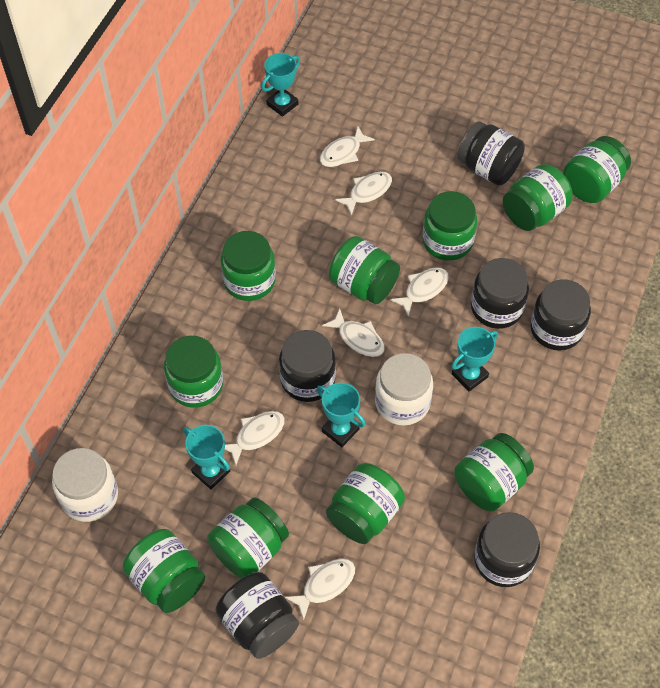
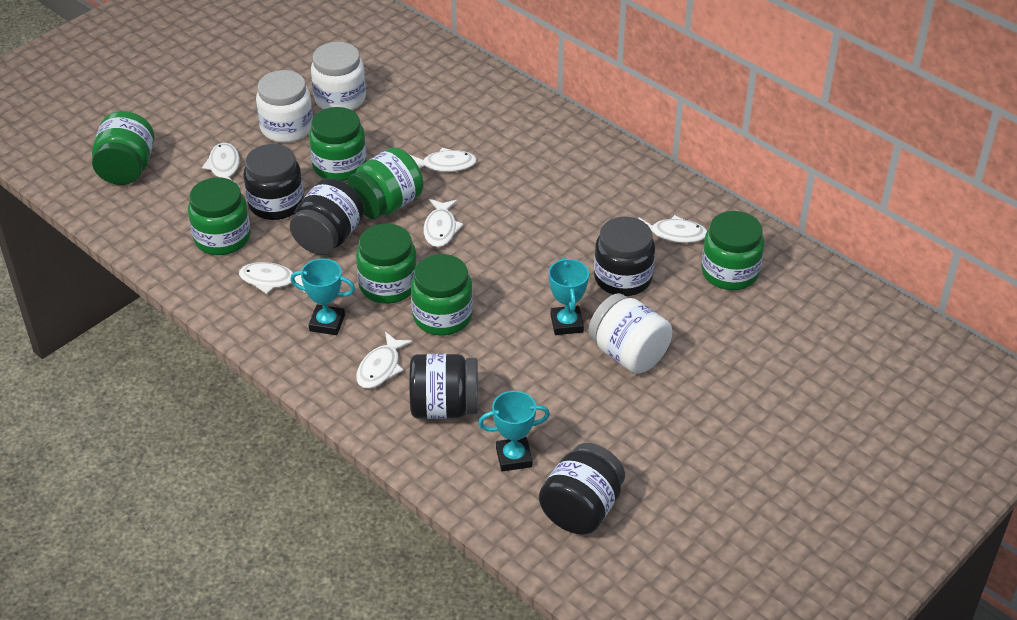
black jar: [215,572,299,659] [279,330,336,402] [457,121,525,186] [471,258,529,329] [474,512,540,587] [530,280,591,351] = 6 -> [243,144,304,220] [290,178,364,255] [409,354,478,419] [539,443,625,534] [594,217,655,296] = 5
green jar: [123,529,205,613] [164,336,223,408] [207,497,289,579] [220,231,276,301] [326,463,405,544] [329,236,400,304] [422,191,477,261] [454,433,534,511] [503,164,573,231] [563,136,631,203] = 10 -> [92,111,155,185] [188,177,251,255] [309,107,367,181] [347,147,423,219] [356,224,417,304] [411,254,473,335] [701,211,764,290] = 7
turquoise trophy: [183,425,230,489] [261,53,300,117] [317,383,366,447] [452,327,498,391] = 4 -> [290,258,355,335] [478,391,550,471] [549,257,589,335] = 3
white jar: [52,448,118,522] [375,353,433,426] = 2 -> [256,70,313,143] [311,42,366,110] [589,293,672,374] = 3

